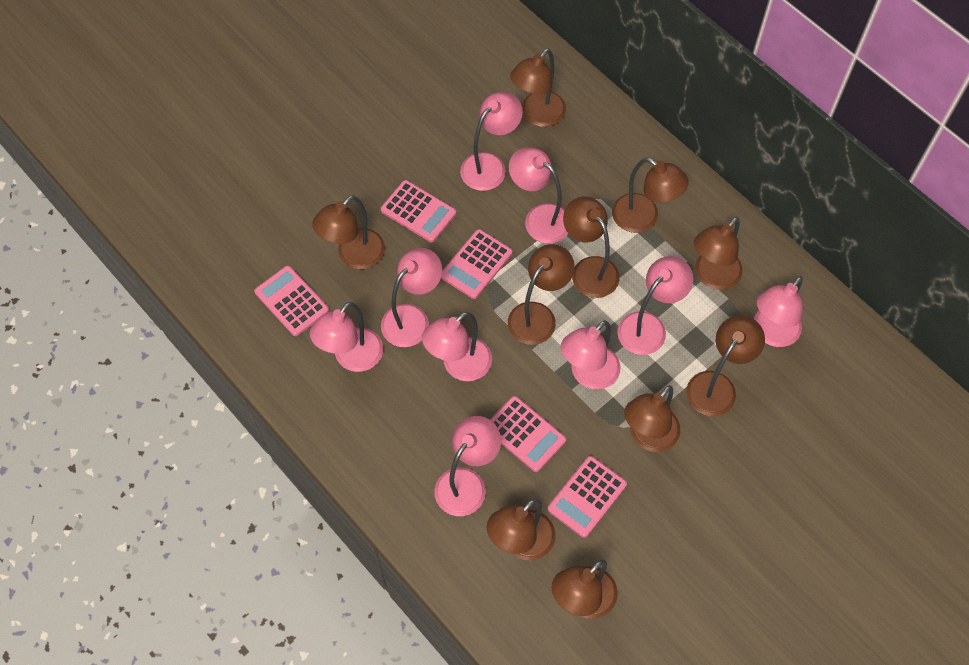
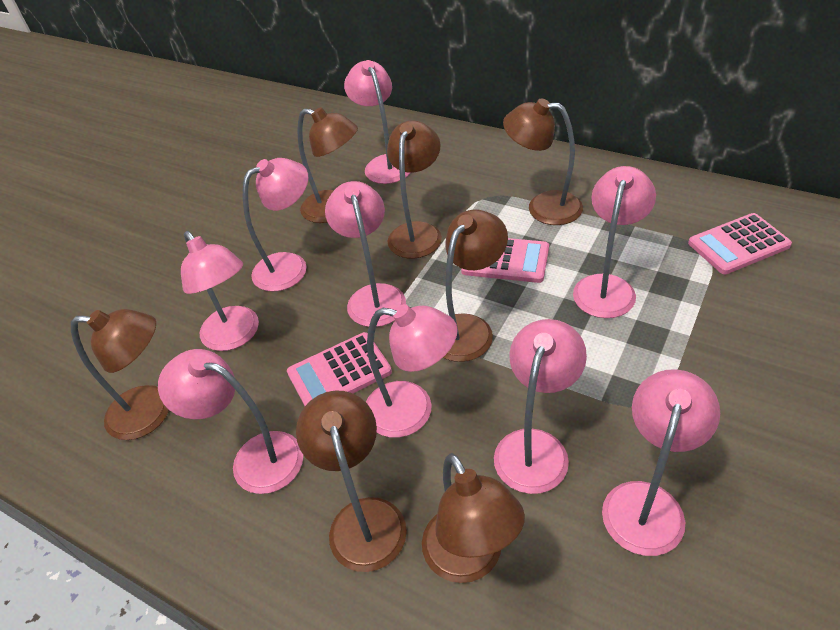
brown lamp: [312,195,385,269] [487,499,556,560] [508,244,575,345] [510,49,566,127] [552,560,618,619] [563,196,619,298] [612,158,689,233] [624,386,680,452] [686,316,765,416] [694,217,743,290] = 10 -> [71,309,169,440] [296,390,407,572] [297,107,358,223] [387,120,442,259] [422,453,525,583] [443,210,508,362] [503,98,583,225] = 7
pink calculator: [254,266,329,336] [381,180,456,242] [441,229,512,299] [490,396,566,472] [548,456,627,538] = 5 -> [287,332,392,406] [461,238,549,283] [688,213,792,274] = 3

